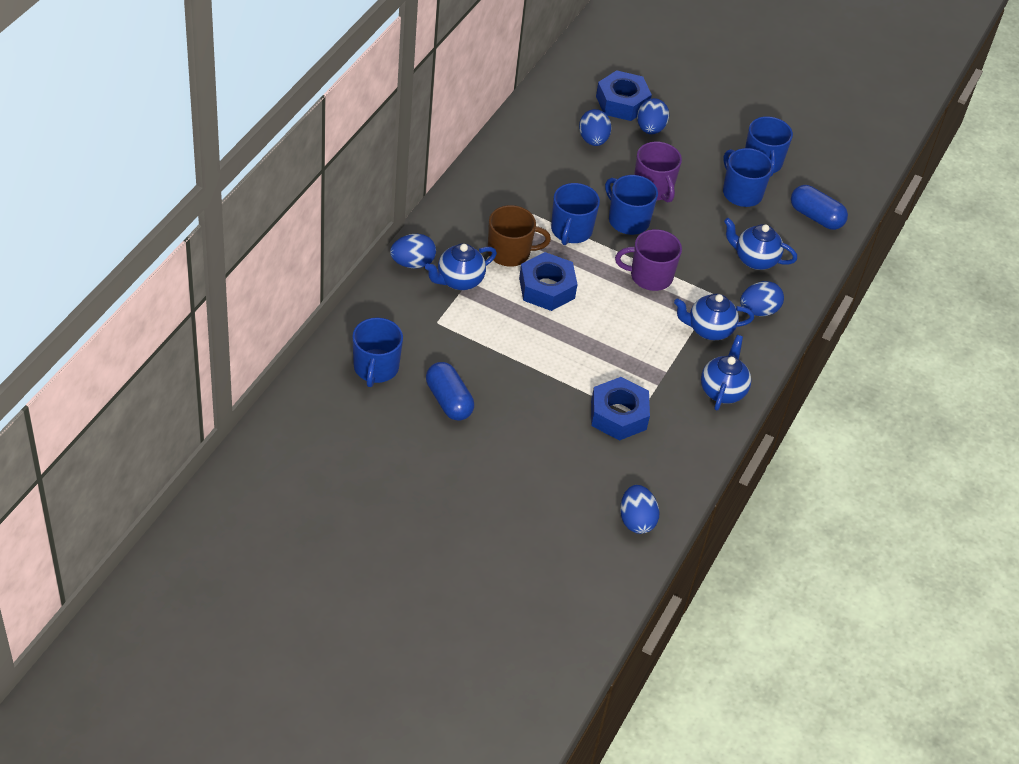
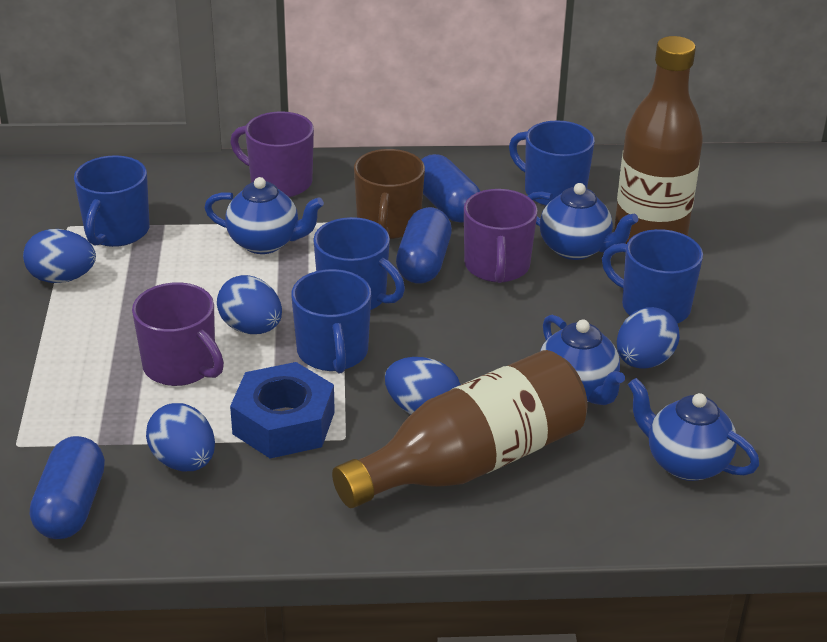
blue capsule: [426,362,474,420] [791,185,848,230] = 2 -> [30,436,105,539] [396,207,452,284] [421,154,480,223] = 3
blue nut: [519,252,577,311] [591,377,650,441] [596,70,652,121] = 3 -> [230,362,335,459] = 1
brown bottle: none = 0 -> [332,350,588,508] [614,36,703,244] = 2
purple mug: [615,229,682,291] [634,142,682,202] = 2 -> [132,282,224,386] [230,111,314,197] [464,189,538,283] = 3

